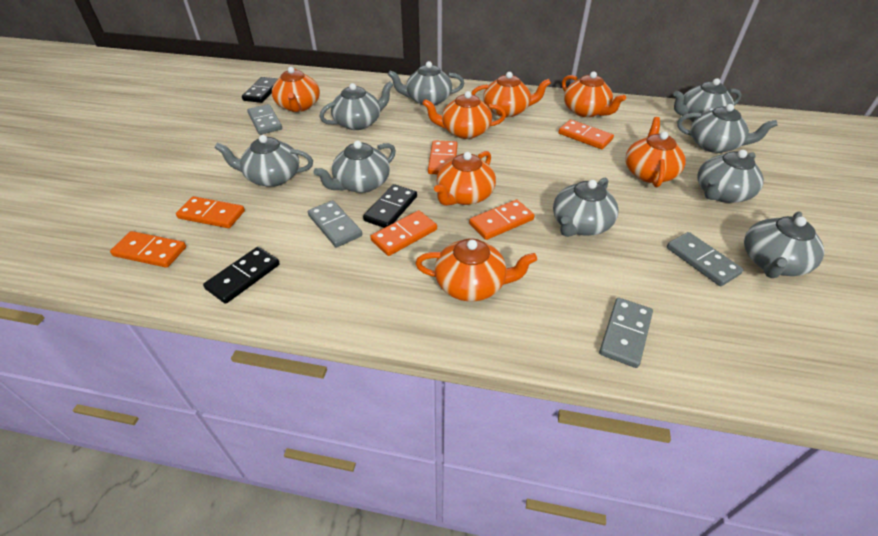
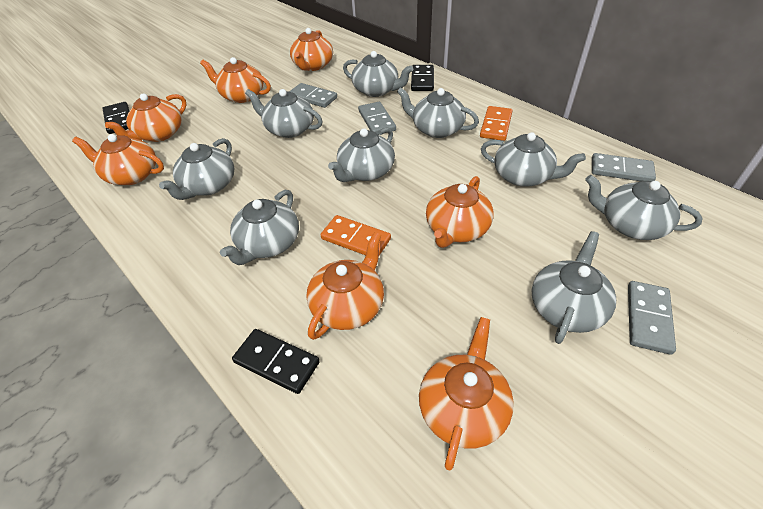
orange domino: [110,231,186,268] [176,196,245,228] [370,210,437,256] [428,140,458,174] [469,200,535,240] [558,120,614,149] = 6 -> [321,215,391,255] [480,106,512,141] = 2

